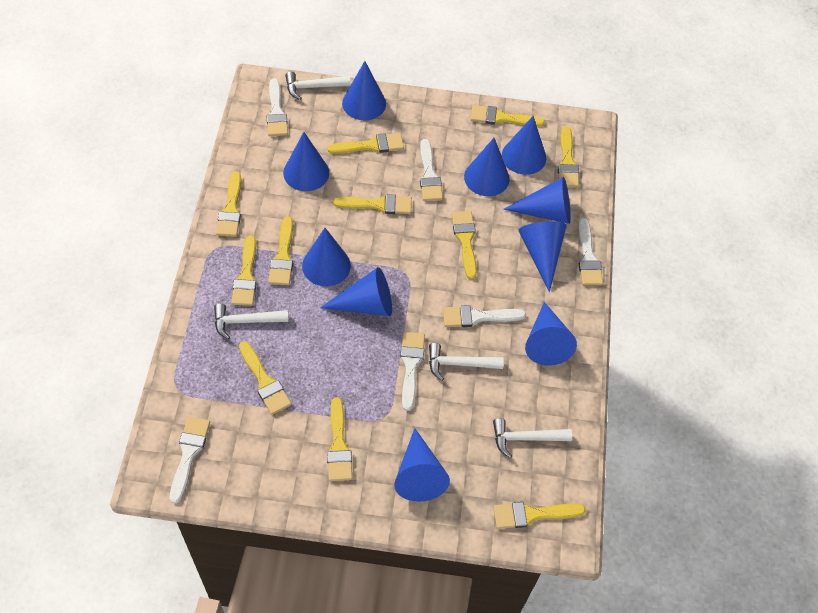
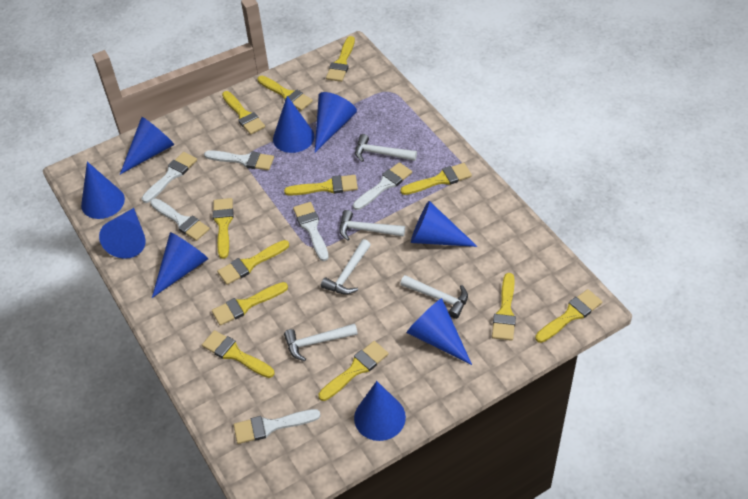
blue cone: [283,132,329,191] [302,228,351,286] [320,267,392,316] [342,61,386,120] [394,428,450,502] [464,138,510,196] [502,116,546,175] [503,177,571,224] [519,221,567,292] [525,302,577,366] = 10 -> [81,162,125,219] [99,208,146,259] [120,117,174,174] [152,232,208,298] [273,96,314,153] [315,92,357,152] [354,381,406,441] [406,298,472,365] [411,201,478,247] = 9
white hammer: [214,303,289,339] [285,72,350,100] [429,343,504,381] [493,418,572,458] = 4 -> [284,323,358,361] [321,239,371,295] [339,210,405,241] [355,134,417,162] [400,275,468,319] = 5
yellow brush: [216,171,241,237] [231,235,257,306] [239,341,291,415] [268,217,293,285] [327,397,352,481] [328,133,404,154] [333,194,412,214] [452,211,477,280] [471,105,545,127] [493,502,586,529] [558,127,579,187] = 11 -> [202,330,275,378] [212,282,288,326] [213,198,234,259] [217,240,289,285] [222,91,265,135] [257,76,313,111] [284,175,358,196] [318,341,388,401] [326,36,355,82] [400,163,472,195] [492,273,516,341] [535,289,602,343] = 12

